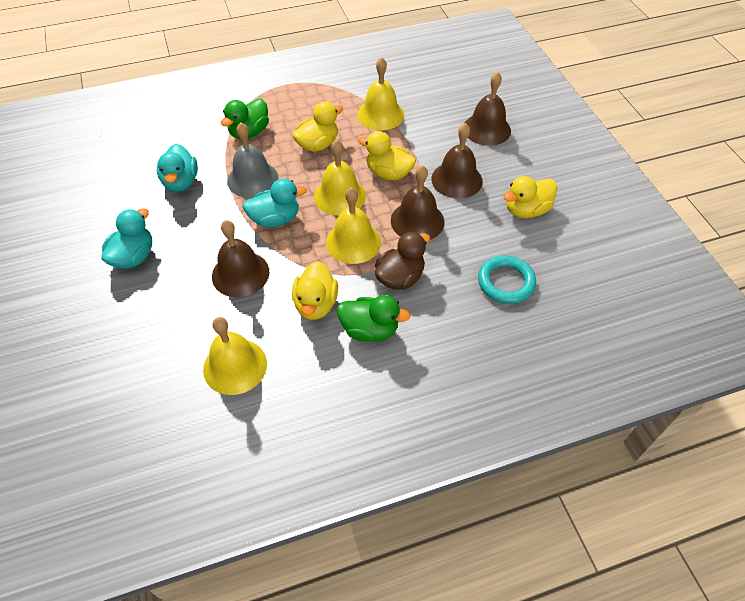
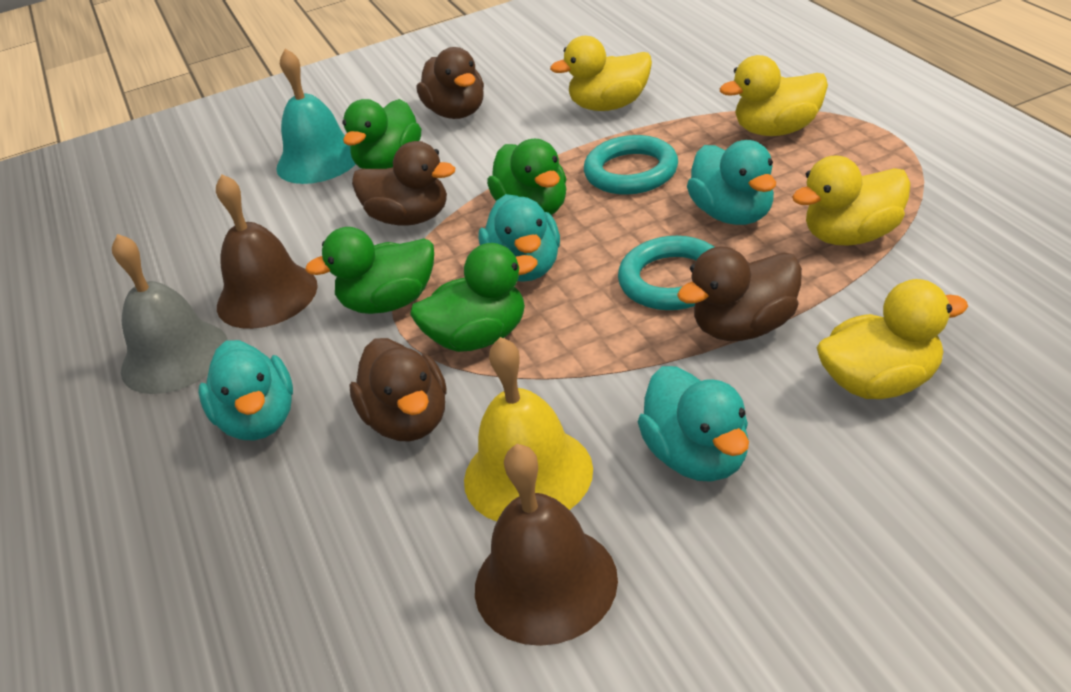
brown bell: [212,220,269,297] [391,165,444,240] [431,123,483,199] [464,72,511,146] = 4 -> [216,174,318,329] [475,444,618,646] = 2
brown duck: [375,232,430,290] = 1 -> [349,338,446,441] [352,141,455,226] [417,47,484,119] [677,246,802,341] = 4
green duck: [221,99,269,139] [337,295,410,342] = 2 -> [305,227,434,314] [342,99,421,169] [410,243,538,352] [487,139,566,215] = 4
turquoise bell: none = 0 -> [277,49,356,184] = 1
turquoise duck: [101,208,152,269] [157,144,198,192] [242,179,307,228] = 3 -> [198,340,293,441] [478,194,560,282] [638,366,749,482] [687,140,776,225] = 4
turquoise ring: [478,255,536,304] = 1 -> [584,135,678,195] [618,236,714,310] = 2
yellow bell: [203,317,267,395] [314,140,366,215] [326,187,381,264] [357,57,404,130] = 4 -> [464,337,593,522] = 1

